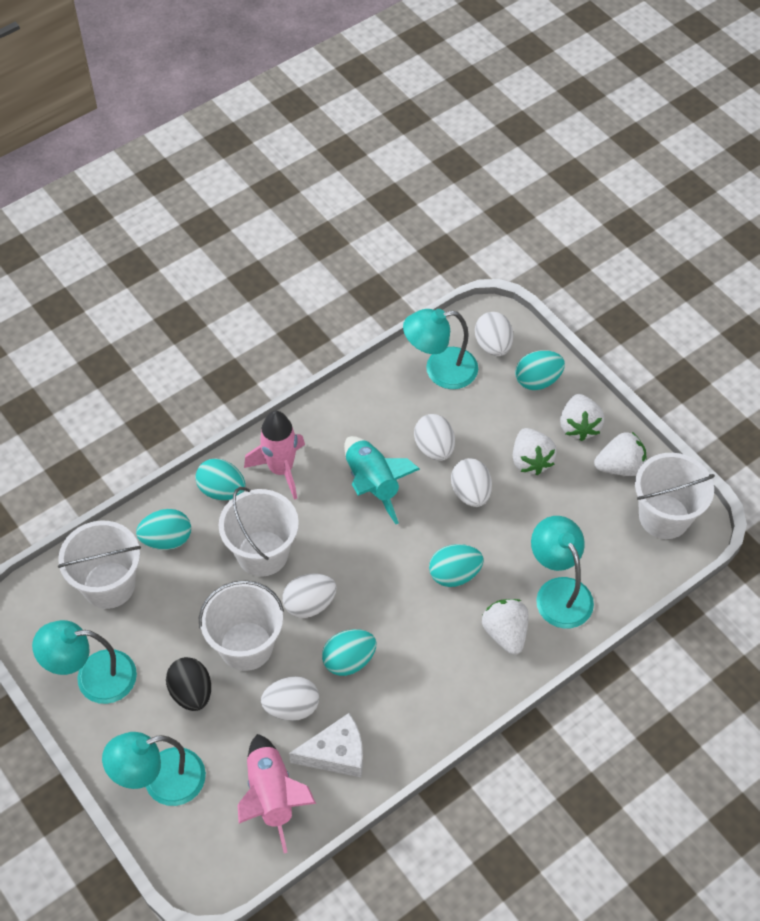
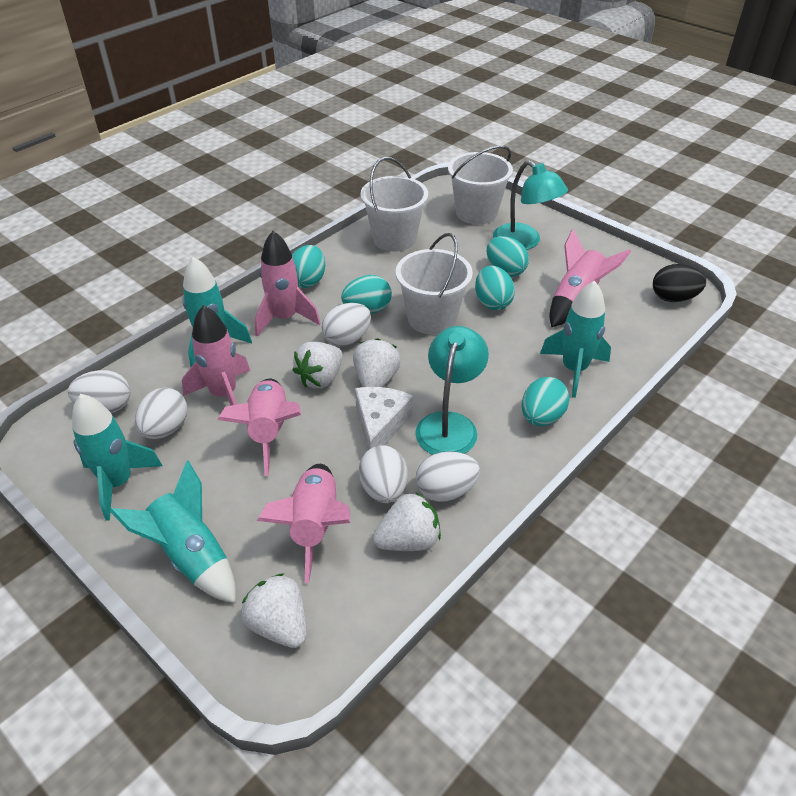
pink rocket: [237,734,316,853] [244,411,305,500] = 2 -> [182,305,250,406] [218,378,301,476] [255,231,320,336] [257,464,351,583] [549,229,631,327] = 5
turquoise lamp: [32,620,137,704] [102,732,206,806] [403,309,478,389] [531,516,594,629] = 4 -> [415,326,489,455] [493,160,568,250] = 2
turquoise rocket: [344,436,420,524] = 1 -> [72,394,162,521] [109,461,236,603] [182,257,252,368] [540,280,611,398] = 4
white bucket: [58,521,141,609] [199,580,284,671] [219,487,299,576] [635,453,715,539] = 4 -> [361,157,428,251] [396,233,473,335] [448,145,513,224] = 3

